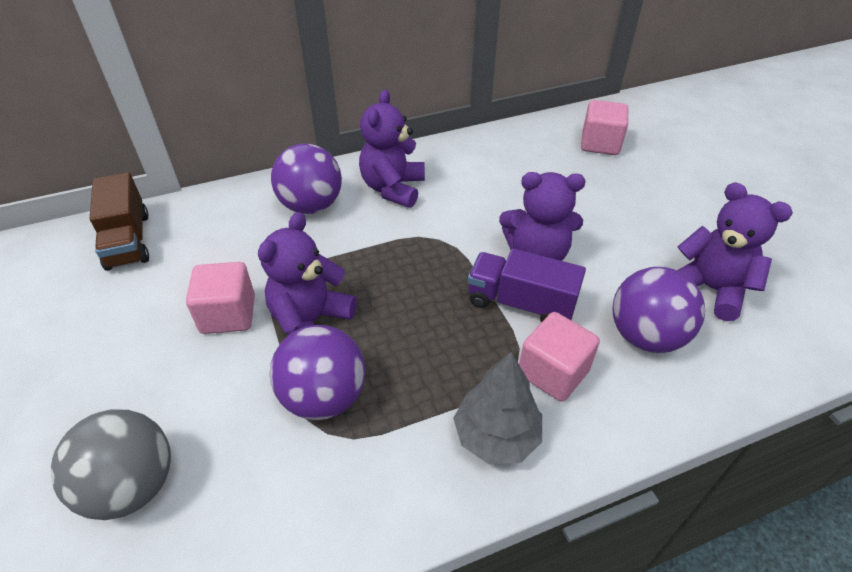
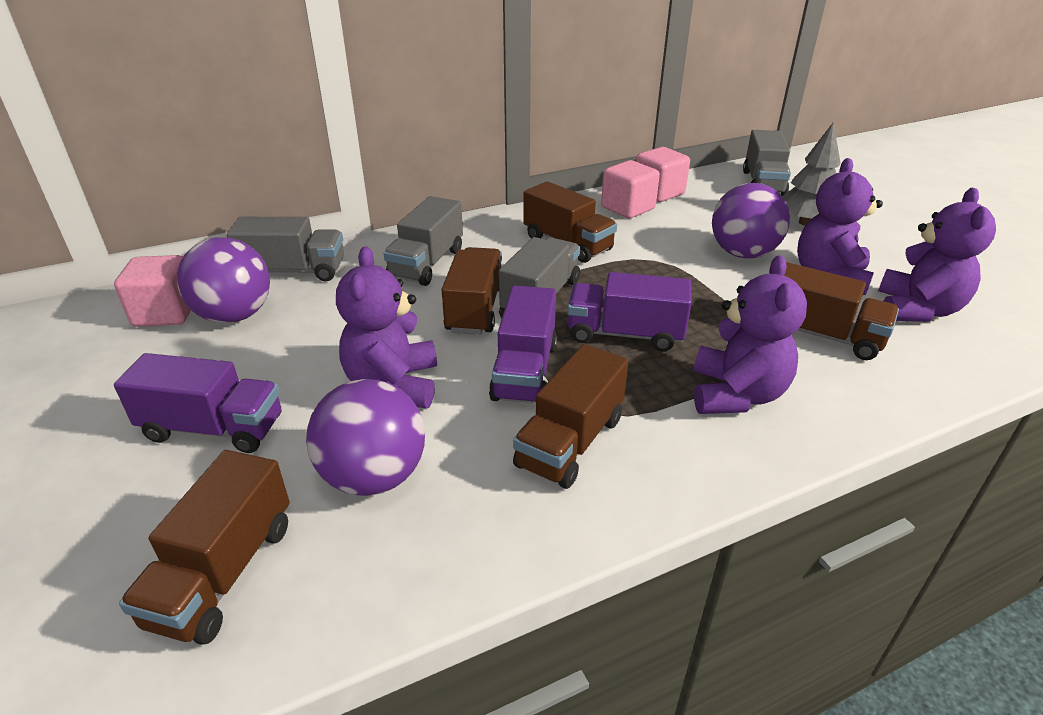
brown truck: [90,172,149,271] = 1 -> [119,450,290,645] [441,247,502,335] [513,344,629,489] [524,181,617,263] [784,262,899,360] = 5
grey ball: [51,410,171,520] = 1 -> none = 0
grey truck: none = 0 -> [226,217,344,282] [384,196,463,286] [499,237,580,310] [743,130,791,196] = 4
purple truck: [468,248,586,323] = 1 -> [114,353,281,453] [489,285,557,403] [567,272,692,352] = 3

